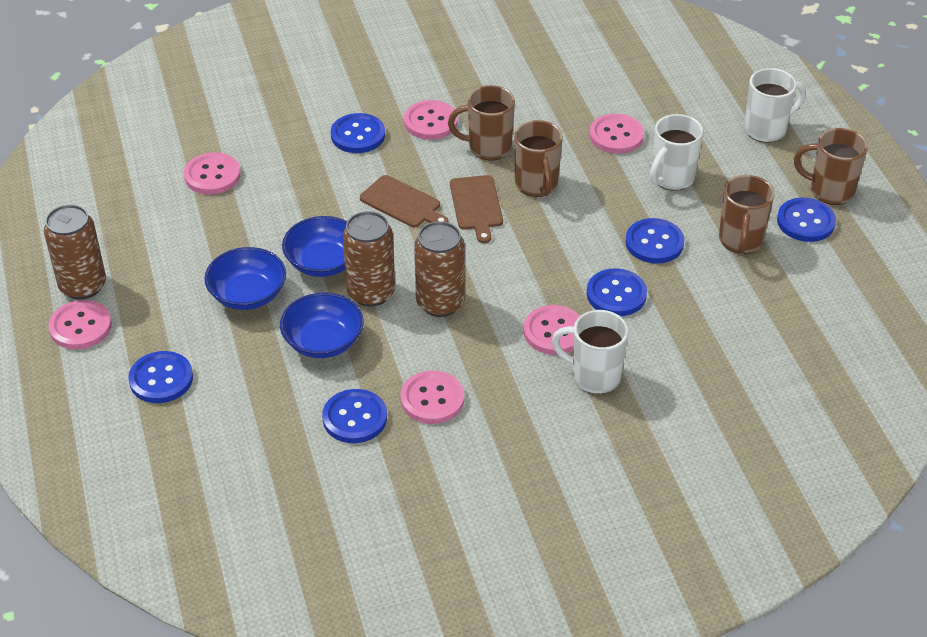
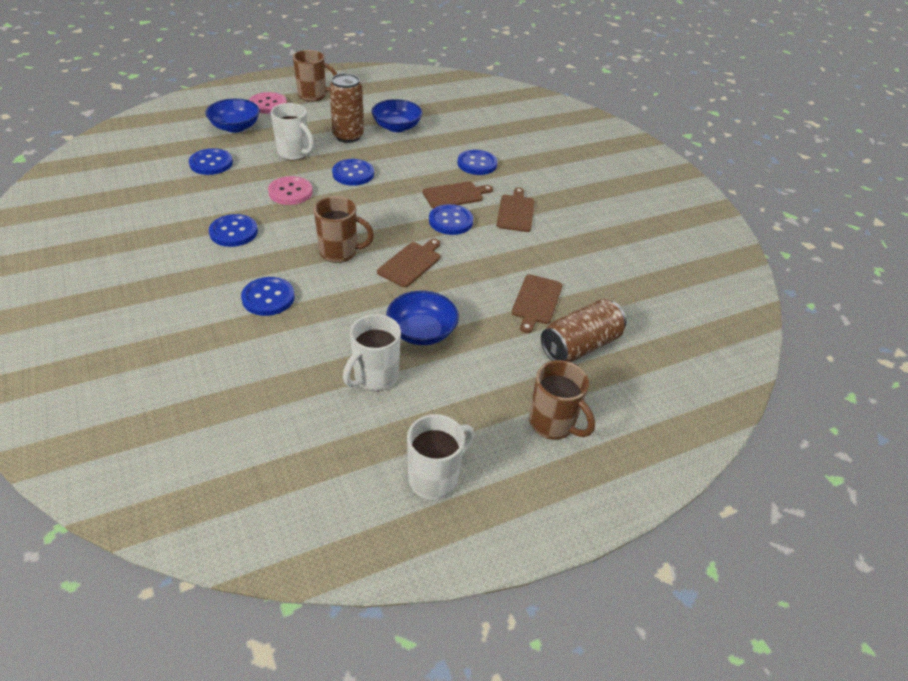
brown can: [44,204,106,300] [343,211,395,307] [414,221,465,317] = 3 -> [329,73,364,143] [541,299,626,362] = 2
brown cutting board: [360,175,449,227] [450,175,503,243] = 2 -> [377,239,440,287] [422,181,493,209] [497,187,534,232] [512,274,563,333] = 4
brown mug: [448,85,515,161] [514,120,563,197] [719,175,775,254] [794,128,868,205] = 4 -> [293,50,337,102] [314,196,374,263] [529,360,595,440] = 3
pink button: [48,300,112,350] [184,152,240,194] [401,371,464,424] [404,100,458,140] [524,305,580,355] [589,114,644,154] = 6 -> [249,92,287,114] [268,176,313,205] = 2

